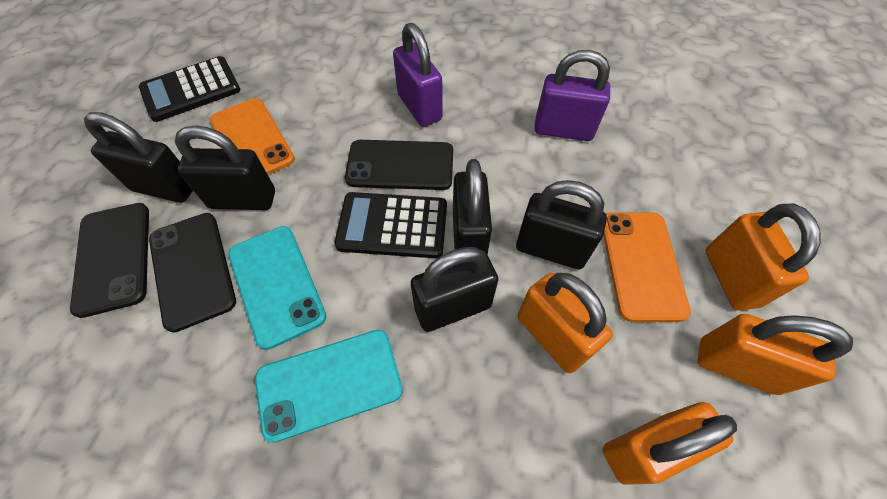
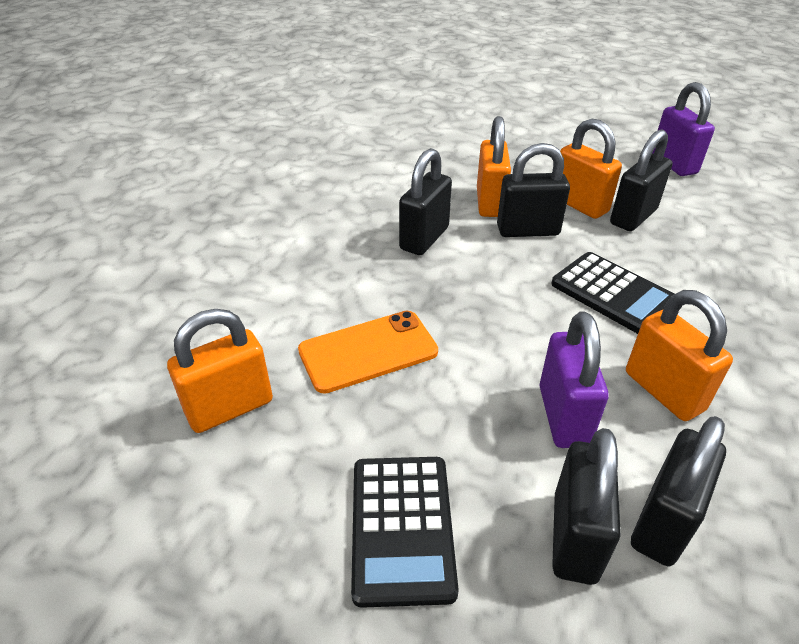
black phone: [70,203,149,318] [149,213,236,332] [345,140,453,190] = 3 -> none = 0
orange phone: [210,98,295,175] [603,213,691,322] = 2 -> [298,311,438,394] = 1
turquoise phone: [228,226,326,350] [255,330,403,443] = 2 -> none = 0

